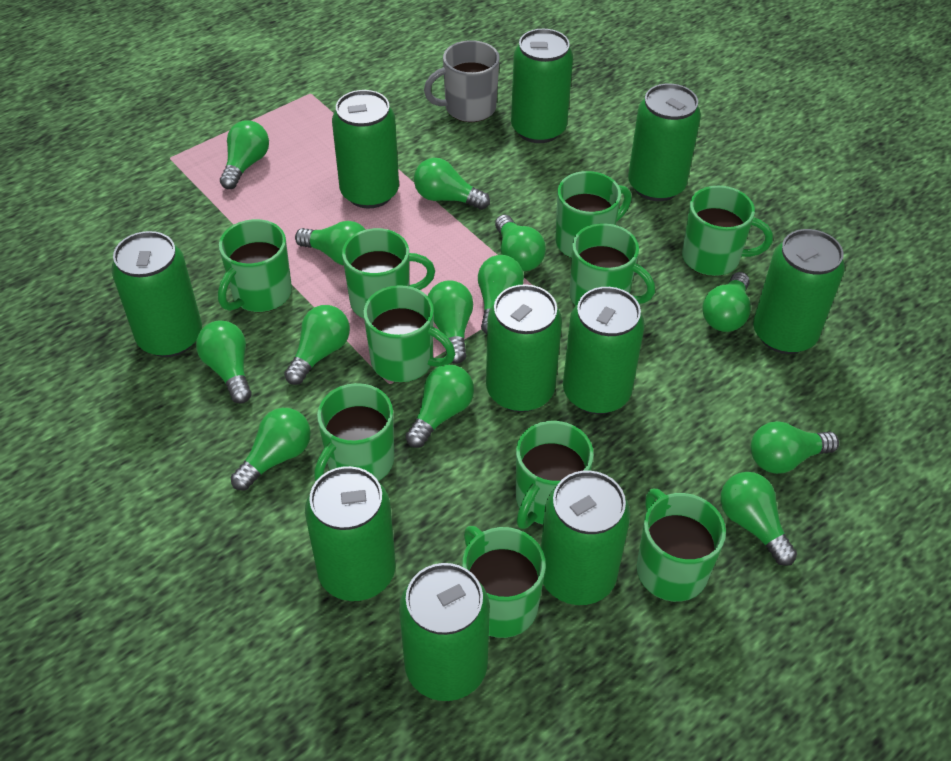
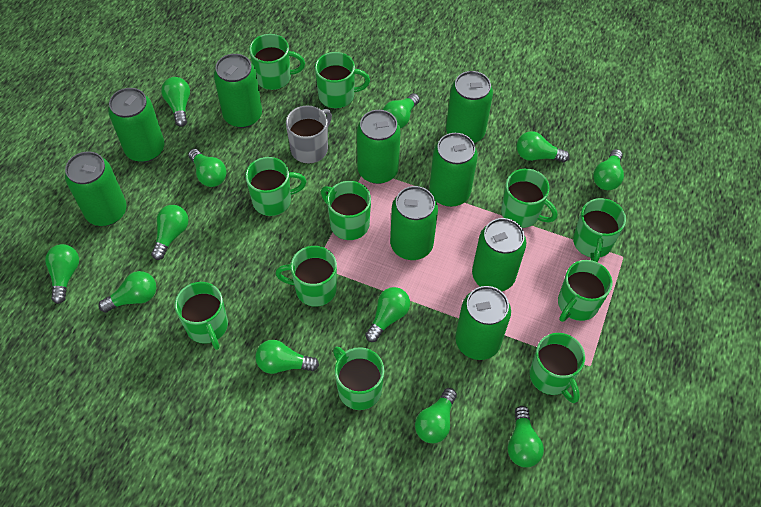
green can: [111,231,202,357] [305,466,396,601] [332,90,399,208] [399,563,490,701] [486,284,562,412] [511,29,573,143] [541,471,630,605] [563,287,645,414] [628,84,701,201] [753,229,845,354] = 10 -> [65,151,127,226] [108,88,165,162] [214,54,262,128] [357,110,401,184] [390,186,438,260] [429,133,478,207] [446,71,493,143] [455,286,511,360] [472,218,527,291] = 9
green light bulb: [196,321,252,404] [220,120,269,189] [230,408,311,490] [284,305,350,385] [295,221,366,266] [405,365,474,448] [414,158,490,210] [428,280,473,364] [478,255,524,334] [495,215,546,272] [702,272,751,332] [721,472,797,566] [751,421,839,474] = 13 -> [45,244,79,304] [98,271,156,313] [151,205,188,260] [161,77,190,127] [188,149,226,187] [255,340,319,374] [365,287,410,342] [383,93,420,128] [415,388,457,443] [508,406,544,468] [517,131,569,162] [593,149,624,190] = 12
green mug: [218,219,292,313] [314,383,394,481] [342,228,435,319] [363,285,455,382] [462,526,546,638] [516,421,594,529] [555,171,632,258] [570,223,655,306] [637,489,726,602] [682,186,773,276] = 10 -> [175,282,228,350] [245,157,307,216] [249,34,305,90] [275,246,337,307] [315,52,370,109] [321,181,371,240] [333,347,384,410] [501,169,557,228] [529,333,585,403] [558,260,612,322] [573,198,626,262] = 11

